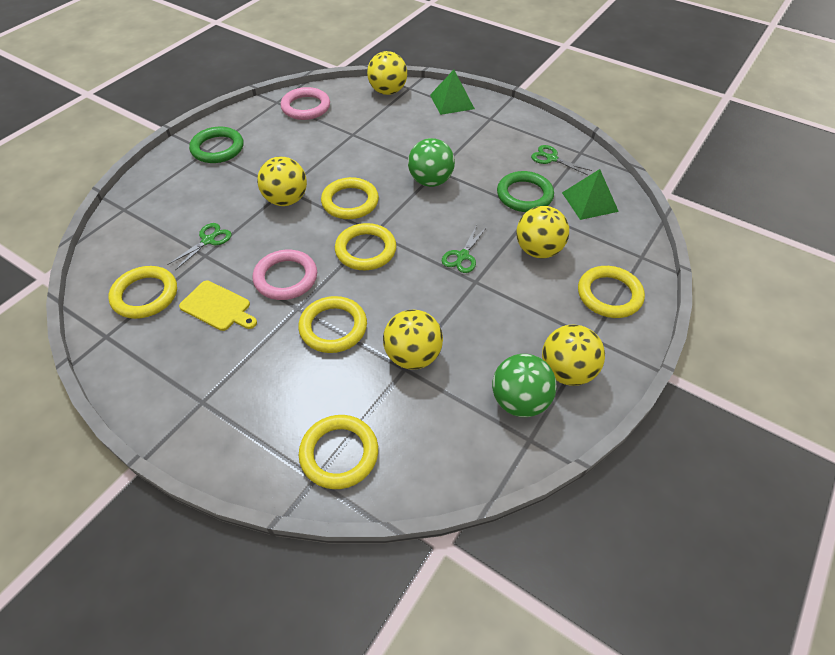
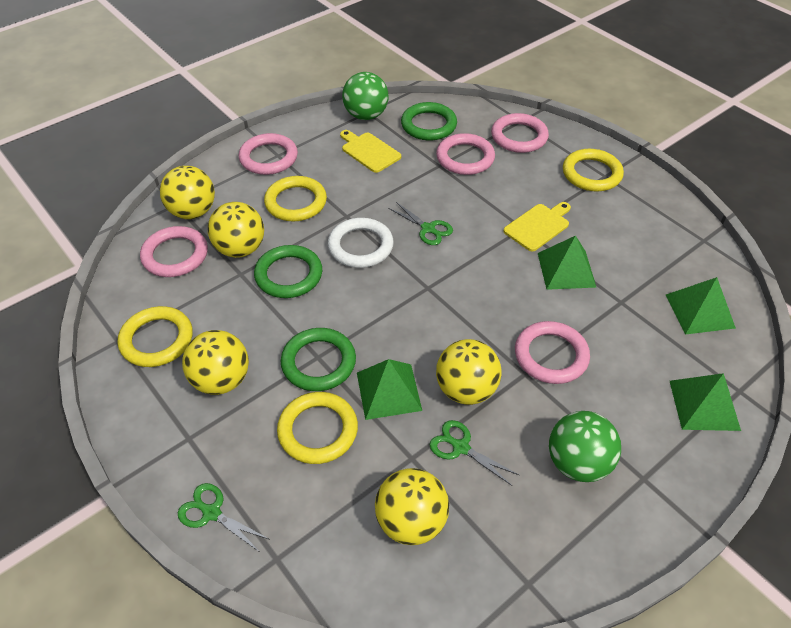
green pyramid: [430,70,475,115] [562,169,619,220] = 2 -> [357,359,422,420] [538,236,597,290] [666,277,736,335] [670,373,741,431] = 4
green ring: [189,127,243,163] [497,171,554,212] = 2 -> [254,245,322,298] [281,328,356,391] [401,102,457,140] = 3
pink ring: [253,250,317,300] [281,87,330,120] = 2 -> [140,226,208,277] [239,133,298,175] [436,133,495,175] [491,113,549,153] [515,321,590,384] = 5
white ring: none = 0 -> [328,218,394,268] = 1
yellow cutting board: [179,280,257,331] = 1 -> [340,130,401,173] [503,202,571,251] = 2
yellow ring: [108,266,177,319] [298,296,367,353] [299,415,378,489] [321,177,379,219] [335,223,397,270] [578,266,645,318] = 6 -> [118,306,193,367] [264,176,327,221] [277,392,358,464] [563,149,624,191] = 4

